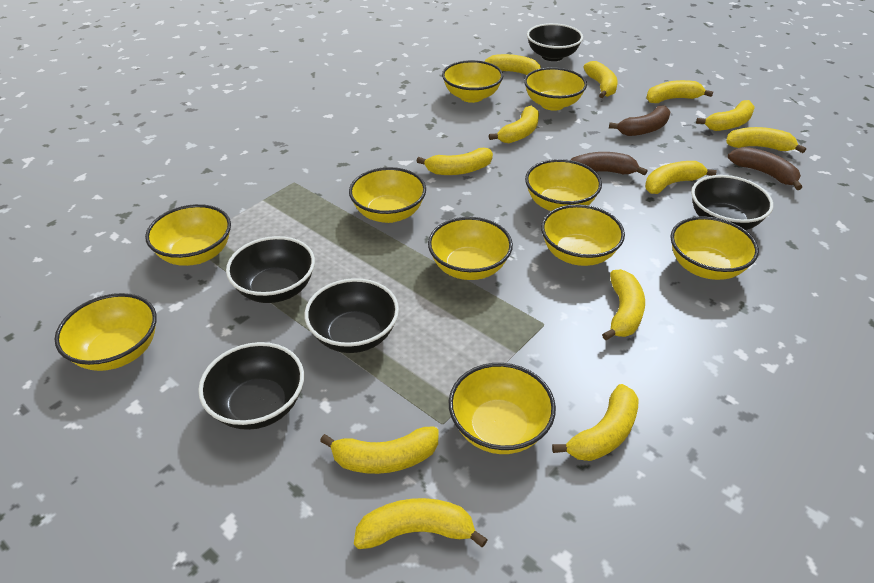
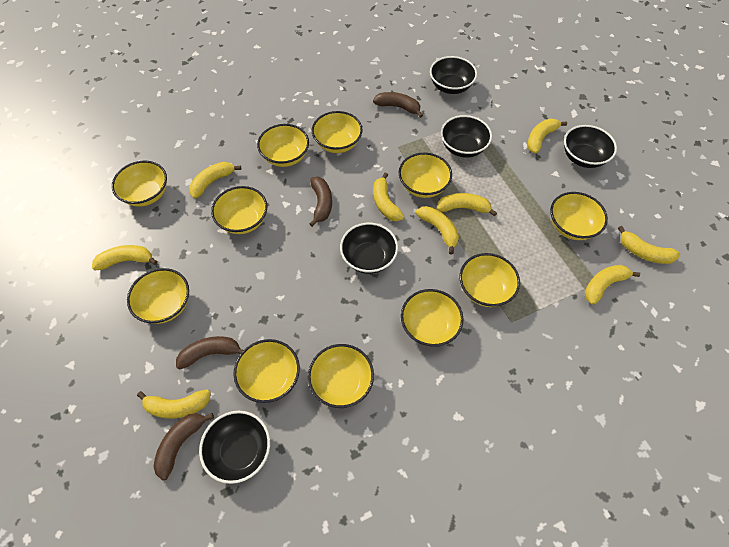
brown banana: [571,152,647,176] [609,105,671,136] [728,147,802,190] = 3 -> [153,413,214,480] [176,336,243,370] [310,177,332,227] [373,92,423,118] = 4
yellow banana: [320,427,439,474] [354,498,488,549] [416,148,493,175] [484,54,541,75] [489,106,539,143] [552,384,638,461] [583,61,618,98] [602,269,645,340] [645,161,717,194] [646,80,713,103] [696,100,755,131] [726,127,806,153] = 12 -> [92,245,157,270] [137,389,211,419] [189,162,241,199] [373,173,404,221] [416,206,459,255] [437,193,497,217] [527,119,567,154] [585,265,640,305] [618,226,680,264] = 9
yellow bowl: [55,293,157,371] [145,204,231,266] [349,167,426,223] [428,217,513,280] [442,60,503,103] [449,363,556,454] [524,67,587,111] [525,159,602,211] [541,204,625,266] [670,216,759,280] = 10 -> [112,161,167,207] [127,268,189,324] [211,186,267,234] [233,339,300,403] [257,124,309,167] [308,344,374,408] [312,111,363,153] [399,153,452,198] [401,289,464,347] [460,253,520,307] [550,192,608,240] = 11

